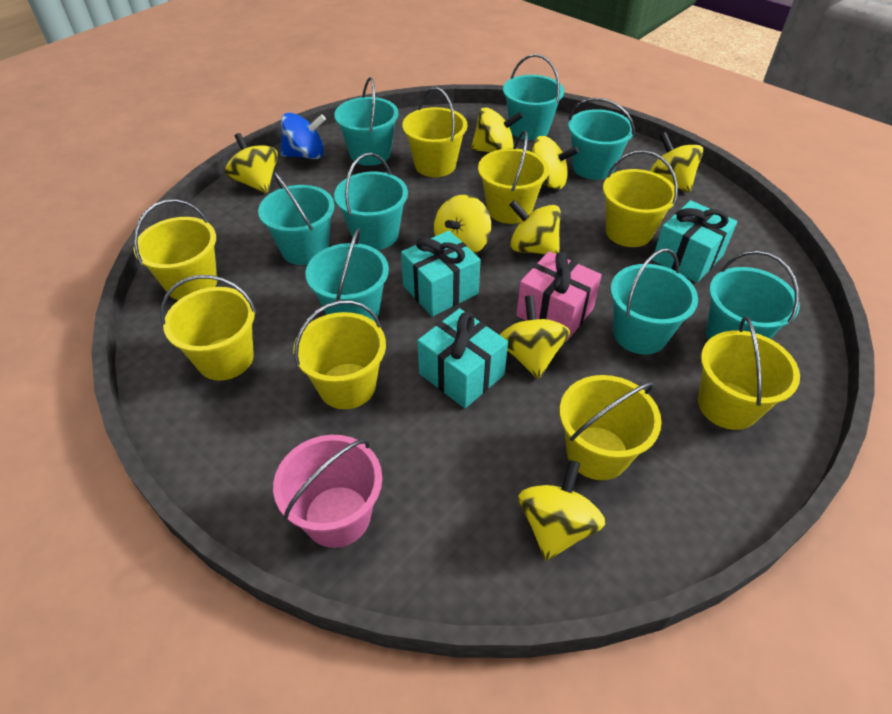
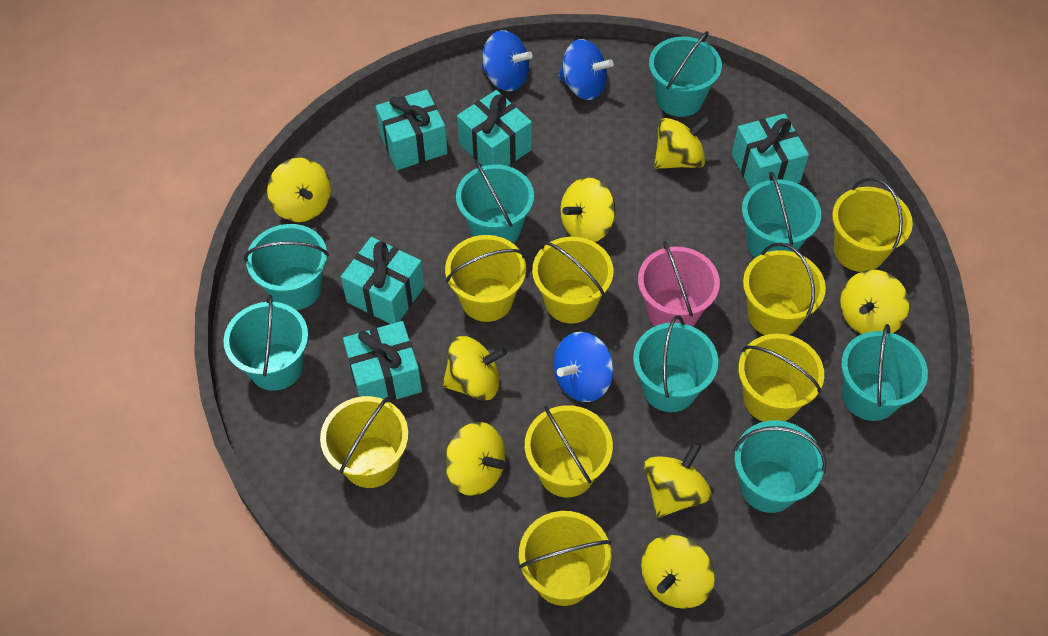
blue spinning top: [281,112,326,159] = 1 -> [481,30,533,91] [553,332,614,402] [558,39,614,100] = 3
pink gift: [516,251,602,341] = 1 -> none = 0
turquoise gift: [401,231,481,317] [417,308,508,408] [652,200,737,283] = 3 -> [341,237,425,324] [343,321,422,402] [376,90,448,170] [457,90,532,166] [732,114,809,189] = 5

